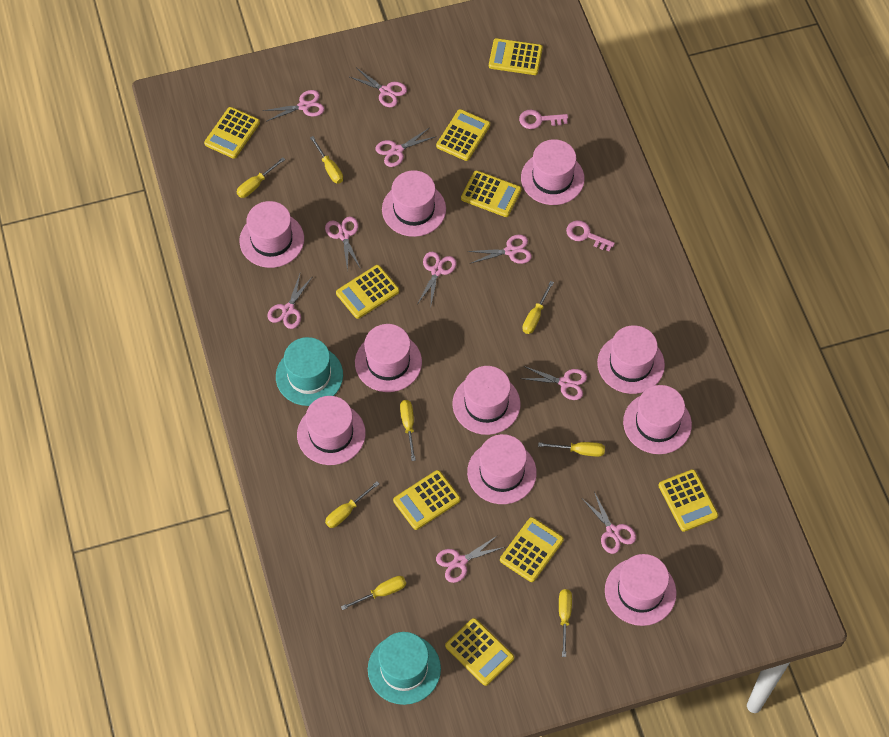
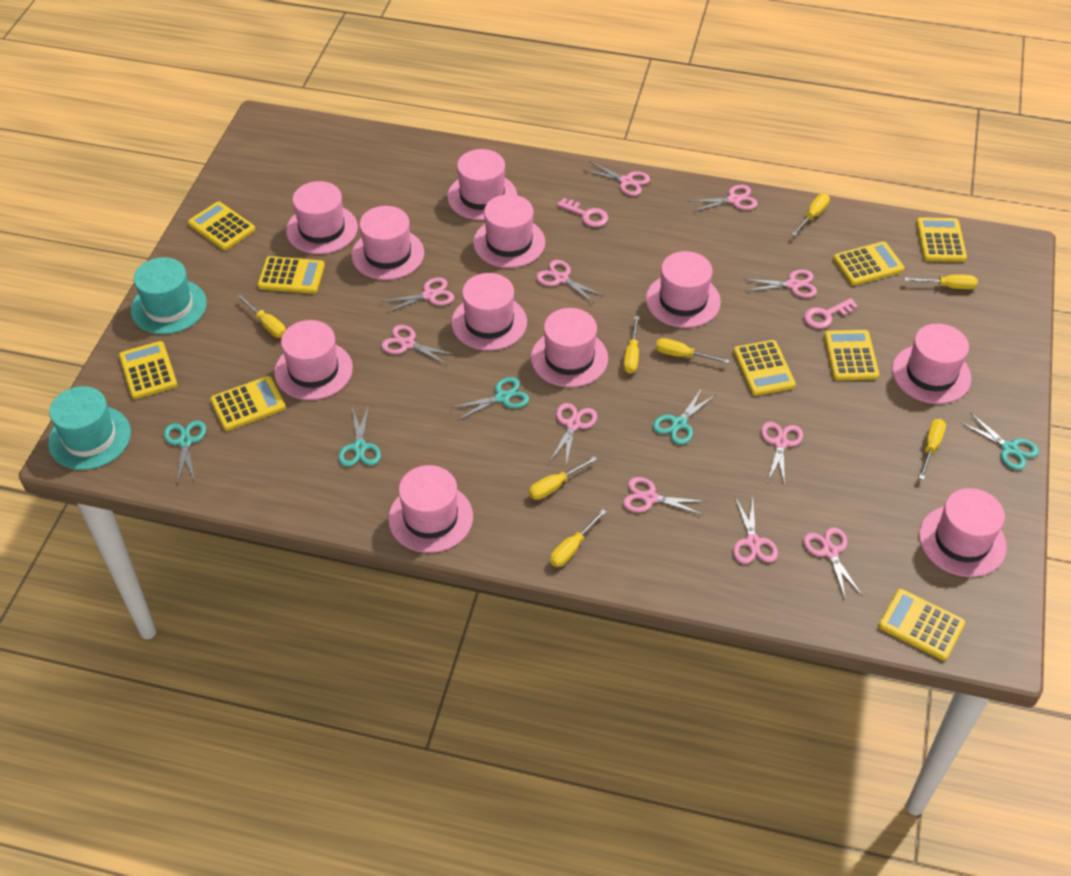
pink hat: [239,201,304,268] [297,396,366,465] [355,324,422,392] [382,170,446,237] [452,366,520,435] [467,434,537,504] [521,139,585,205] [597,325,665,394] [605,554,677,626] [623,385,692,454] = 10 -> [274,320,353,400] [286,181,358,254] [352,206,424,280] [388,465,473,553] [447,149,517,220] [451,273,527,351] [473,194,545,268] [531,308,608,387] [646,251,721,328] [892,324,971,404] [919,488,1007,577] = 11
pink scissors: [262,90,325,121] [267,274,313,329] [325,216,361,272] [350,68,407,107] [375,128,435,167] [418,251,457,304] [436,535,505,583] [467,234,532,264] [522,366,587,400] [583,492,636,554] = 10 -> [380,277,454,313] [381,325,456,365] [536,260,604,304] [550,403,597,466] [583,161,650,196] [623,477,706,515] [688,185,758,212] [733,496,778,564] [744,269,817,298] [761,422,803,486] [803,527,862,600] = 11
turquoise scissors: none = 0 -> [164,420,206,484] [338,404,381,467] [451,377,529,420] [653,388,715,445] [960,413,1039,470] = 5

